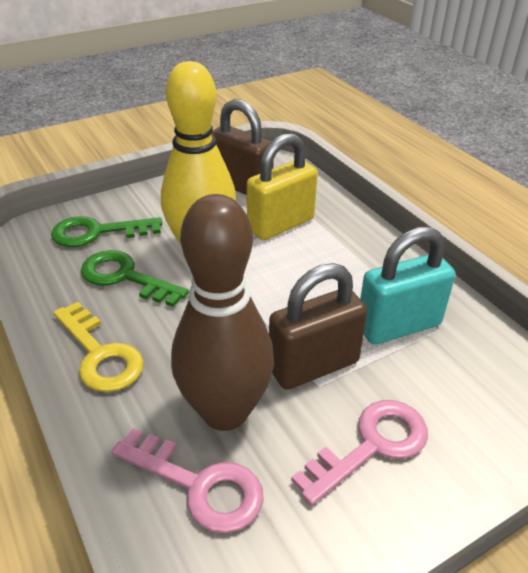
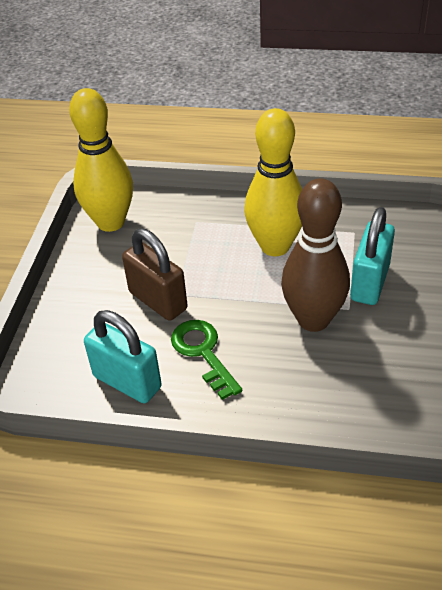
brown padlock: [212,99,274,195] [269,263,368,390] = 2 -> [122,228,188,321] = 1
green key: [51,216,162,247] [81,250,189,307] = 2 -> [171,320,242,400] = 1
pink key: [112,428,264,533] [291,400,428,506] = 2 -> none = 0
turquoise padlock: [360,227,455,345] = 1 -> [84,310,162,403] [350,207,395,305] = 2
yellow bowling pin: [161,61,236,245] = 1 -> [69,88,133,232] [244,108,302,256] = 2
yellow key: [53,302,144,392] = 1 -> none = 0
yellow padlock: [247,133,318,240] = 1 -> none = 0

